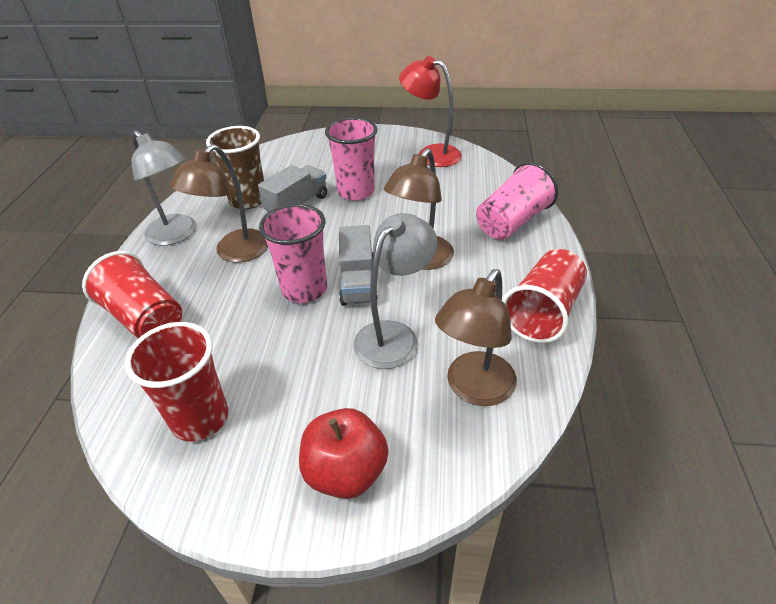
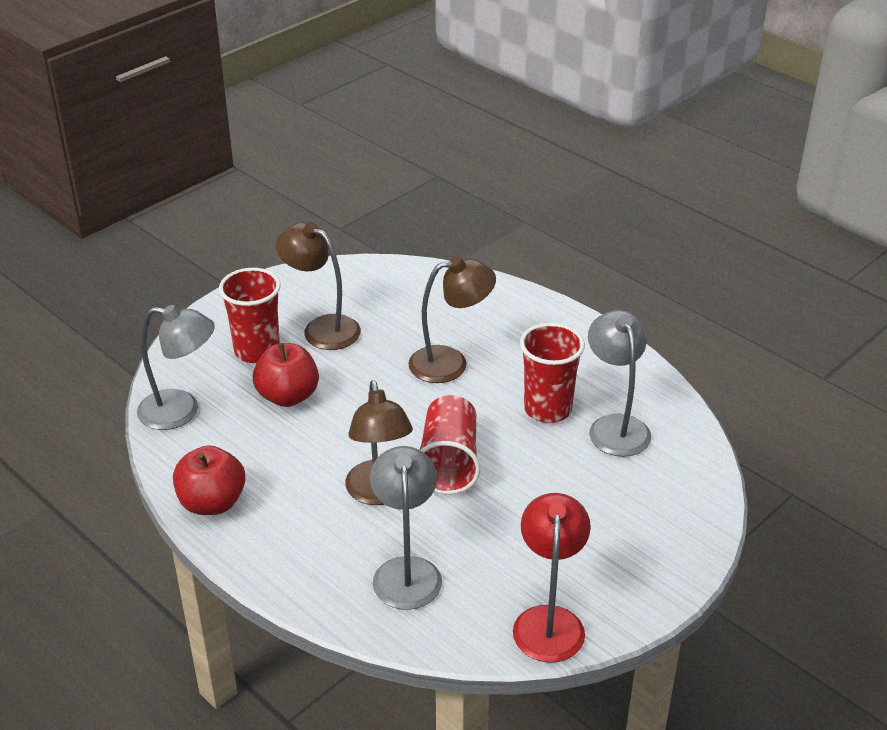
brown cup: [206,126,264,210] = 1 -> none = 0
grey lamp: [132,130,196,246] [354,213,437,369] = 2 -> [137,305,215,430] [370,446,442,610] [588,310,651,457] = 3
grey truck: [258,165,327,213] [339,225,378,306] = 2 -> none = 0
pink cup: [259,204,327,303] [325,117,378,201] [476,162,558,240] = 3 -> none = 0
red apple: [299,408,389,499] = 1 -> [173,445,245,515] [253,343,319,407] = 2

